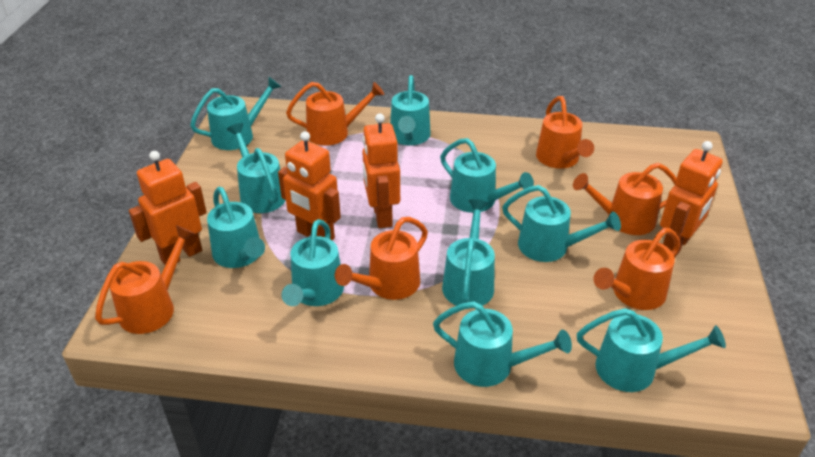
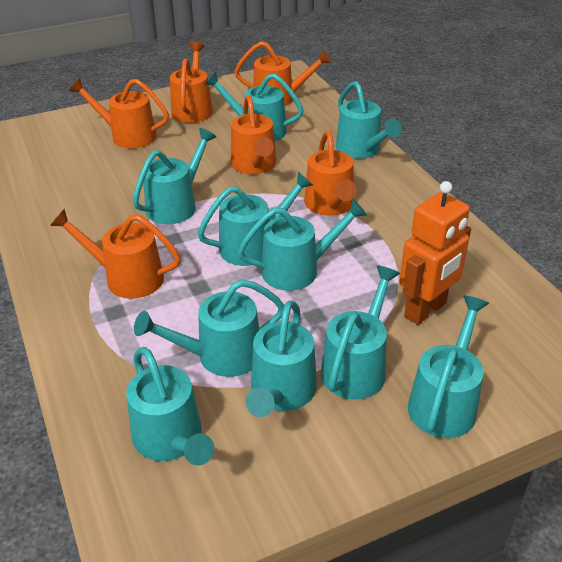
orange robot: [129,151,207,265] [278,131,341,240] [362,113,400,228] [660,141,723,258] = 4 -> [399,181,471,325] = 1

